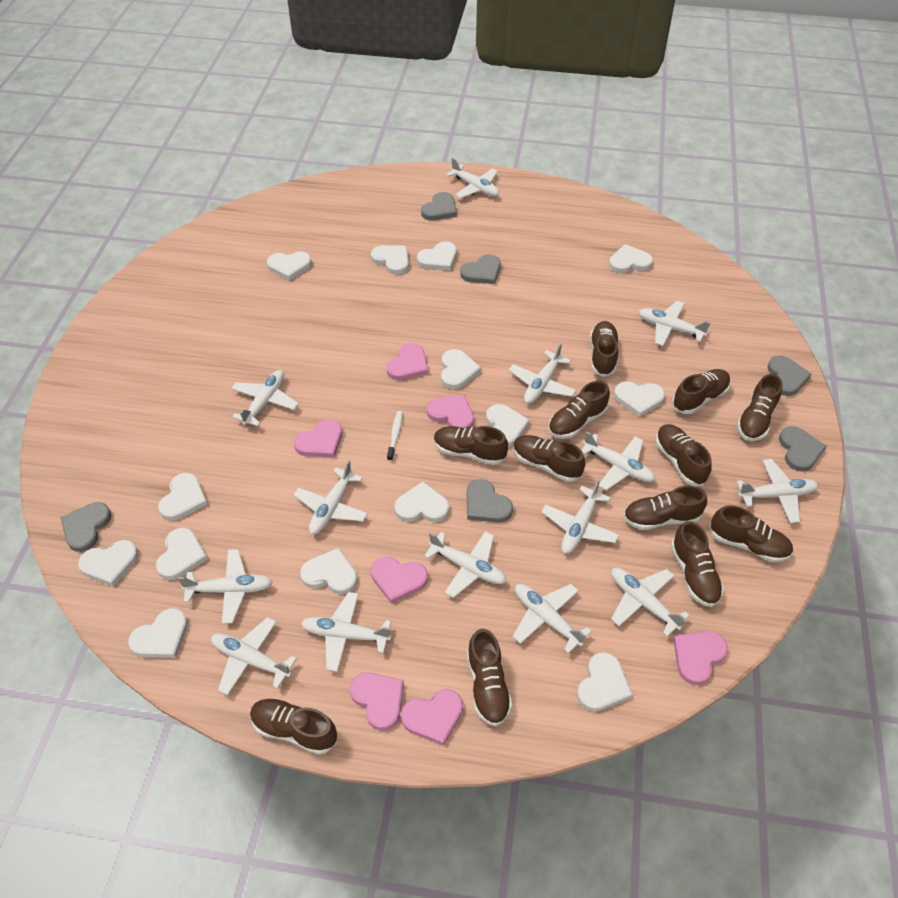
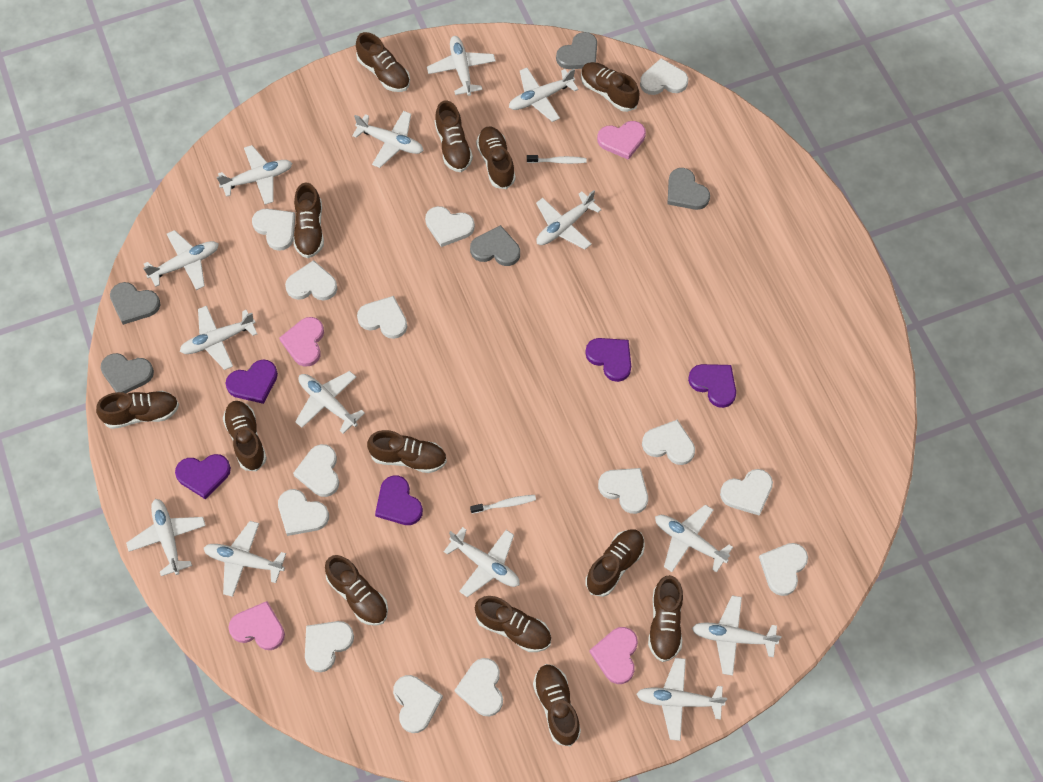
brown shoe: [250,698,337,755] [434,426,508,465] [467,629,512,727] [513,435,585,482] [548,381,610,439] [590,321,619,377] [623,486,707,530] [655,424,712,486] [671,521,724,607] [672,369,730,414] [710,505,793,562] [737,374,783,441] = 12 -> [96,391,179,429] [223,401,267,471] [293,182,324,258] [325,555,388,626] [356,32,410,92] [367,430,447,473] [435,100,473,172] [475,596,551,652] [476,127,516,189] [533,664,581,746] [581,62,639,112] [585,529,645,597] [648,575,683,662] = 13
grey heart: [60,502,112,552] [421,192,457,221] [460,254,501,284] [466,479,513,523] [768,355,812,396] [779,426,826,472] = 6 -> [101,353,154,393] [110,282,160,325] [470,225,520,266] [556,32,597,69] [667,168,710,210] = 5
pink heart: [294,419,342,458] [350,672,404,731] [371,557,428,604] [387,343,428,380] [401,689,463,746] [427,394,474,428] [673,631,728,685] = 7 -> [229,601,285,650] [279,317,324,367] [590,627,638,684] [597,121,646,160] = 4
purple heart: none = 0 -> [175,454,231,499] [226,360,278,404] [375,475,423,525] [585,338,631,382] [688,364,736,408] = 5
white toothbrush: [387,411,403,461] = 1 -> [470,495,536,514] [527,155,587,164] = 2

